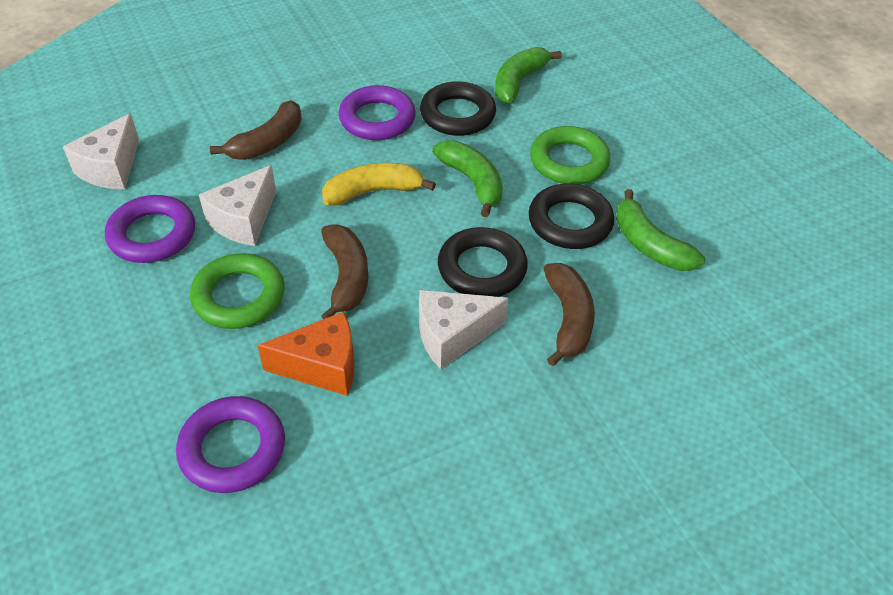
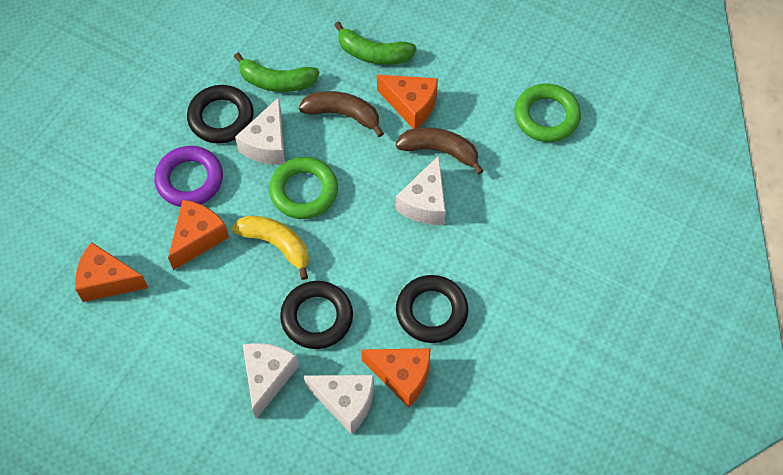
brown banana: [210,100,302,160] [321,224,368,319] [544,263,595,366] = 3 -> [299,91,384,137] [396,127,483,175] = 2
green banana: [432,140,503,217] [495,47,562,103] [616,189,705,271] = 3 -> [234,52,320,92] [334,21,417,65] = 2
orange cheese: [257,311,354,396] = 1 -> [75,242,148,302] [168,200,229,270] [361,348,431,407] [377,75,438,129] = 4
purple ring: [105,195,195,263] [176,396,285,493] [339,85,416,140] = 3 -> [154,146,223,207] = 1
white cheese: [63,113,139,189] [199,165,276,246] [419,290,508,369] = 3 -> [235,97,285,165] [242,343,299,419] [304,375,374,435] [396,156,446,225] = 4

